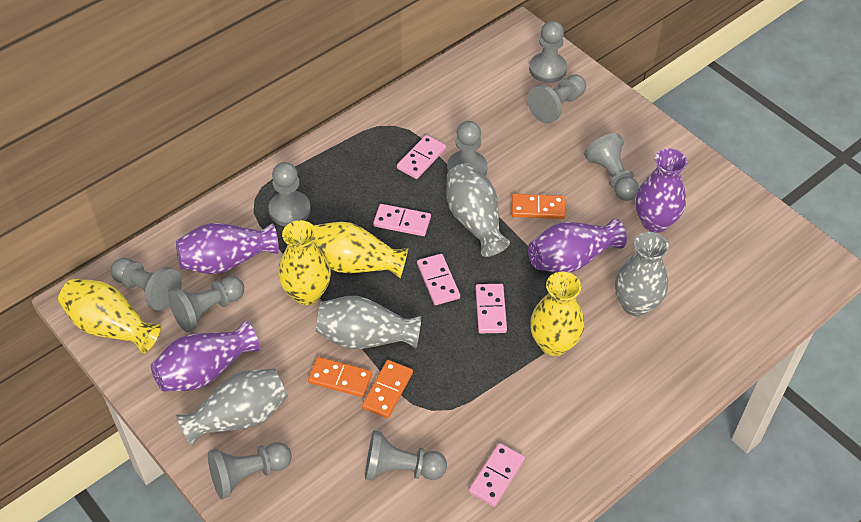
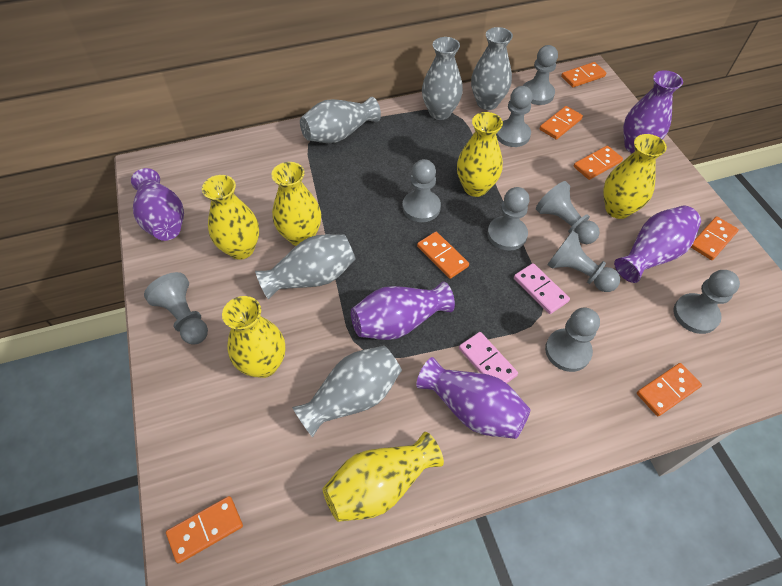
grey vase: [176,368,288,446] [316,296,421,349] [446,163,510,257] [615,232,669,317] = 4 -> [255,234,356,300] [292,345,402,437] [300,97,381,143] [422,37,463,120] [471,27,513,110] = 5
orange domino: [308,357,372,397] [362,360,413,418] [512,194,565,219] = 3 -> [166,496,243,564] [417,232,469,279] [540,106,583,140] [561,62,606,87] [574,146,623,180] [637,363,702,416] [691,216,739,260] = 7
pink domino: [373,204,431,236] [397,135,446,179] [417,254,460,305] [469,443,525,507] [475,284,507,333] = 5 -> [459,332,518,383] [514,263,570,314] = 2
purple vase: [151,321,259,392] [176,223,279,274] [528,218,627,273] [635,148,687,233] = 4 -> [131,168,184,241] [351,282,455,340] [416,357,530,439] [614,206,701,283] [623,70,683,153] = 5
yellow vase: [58,278,161,354] [278,220,331,305] [313,222,408,279] [530,272,584,356] = 4 -> [202,175,259,260] [222,296,285,378] [271,162,321,246] [323,432,444,522] [457,112,503,197] [603,134,667,219] = 6

